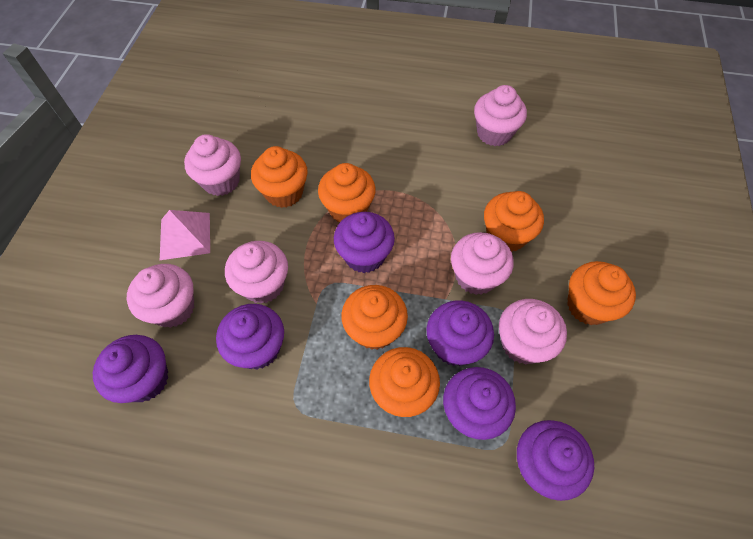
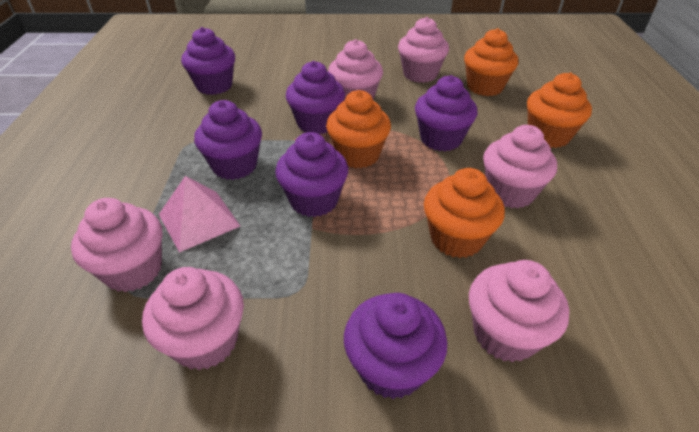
orange cupcake: [251,146,308,208] [318,163,376,222] [341,285,408,350] [369,347,440,417] [484,191,544,252] [567,261,636,325] = 6 -> [326,90,391,168] [424,168,505,258] [464,28,518,96] [527,72,592,148] = 4

